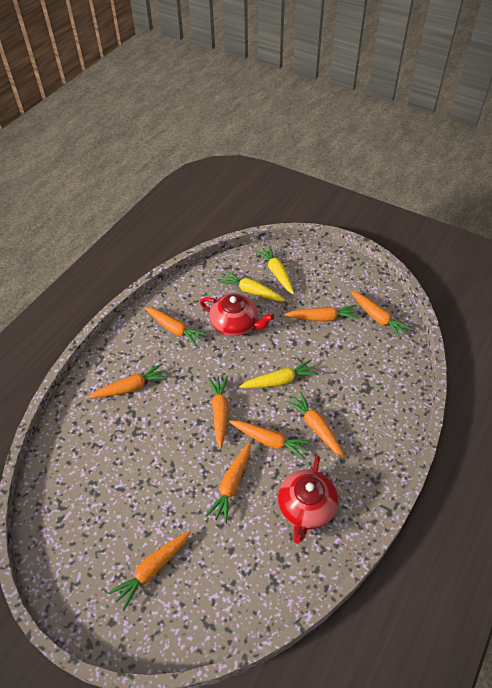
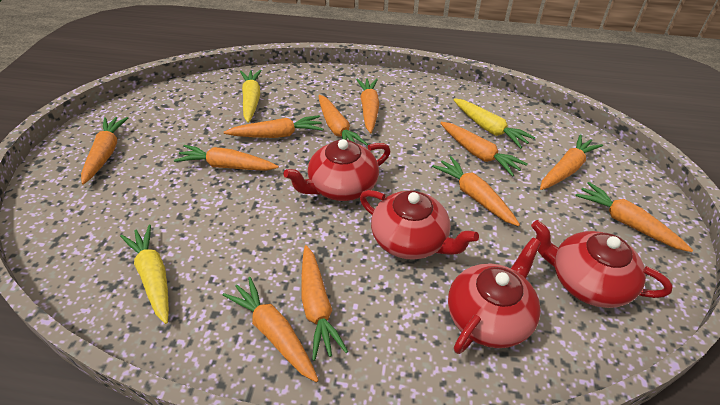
orange carrot: [88,363,168,398] [108,531,191,611] [145,307,208,347] [205,442,251,524] [208,376,229,449] [229,420,312,460] [284,305,359,322] [285,391,345,458] [351,291,412,339] = 9 -> [81,117,128,185] [174,145,279,171] [223,277,319,382] [224,115,323,138] [302,245,348,361] [318,94,368,146] [356,78,379,133] [432,156,520,226] [440,122,528,177] [540,134,603,190] [575,182,693,252] = 11
red teapot: [200,294,274,336] [278,456,338,544] = 2 -> [283,139,390,201] [360,190,479,260] [448,238,541,354] [531,220,673,308] = 4

